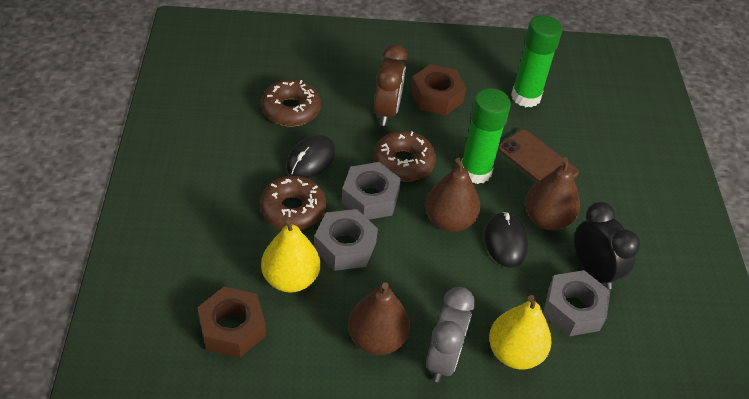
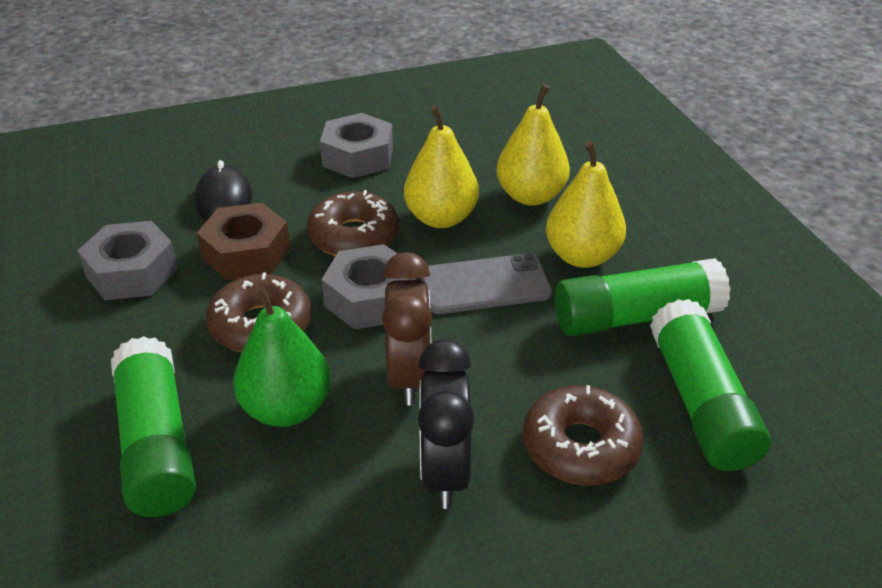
black mouse: [286,135,336,178] [484,212,528,268] = 2 -> [195,160,252,220] = 1
brown nut: [197,287,266,358] [411,64,466,115] = 2 -> [196,203,290,280] = 1
brown pear: [348,282,410,355] [425,158,480,232] [525,157,580,230] = 3 -> none = 0
brown phone: [498,130,579,182] = 1 -> none = 0
green glue stick: [462,88,511,184] [511,15,562,107] = 2 -> [111,336,196,517] [554,258,731,336] [650,299,771,471] = 3
green pear: none = 0 -> [234,285,331,427] = 1
grey clock: [426,287,475,382] = 1 -> none = 0
grey phone: none = 0 -> [420,253,552,314] = 1
yellow pear: [261,216,320,293] [489,295,552,369] = 2 -> [404,105,479,228] [496,84,570,206] [546,141,626,268] = 3

